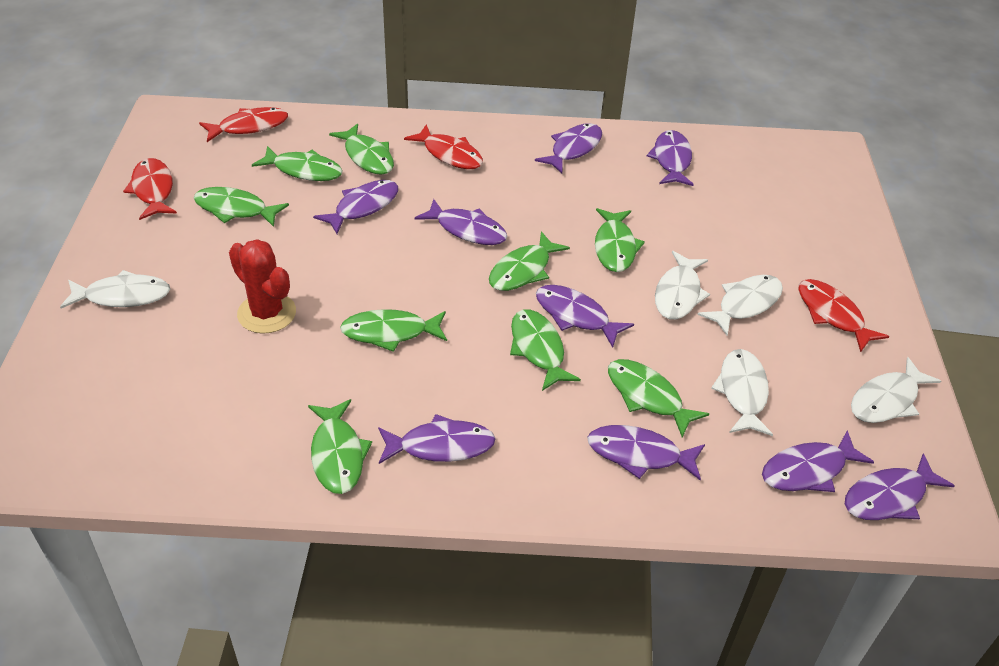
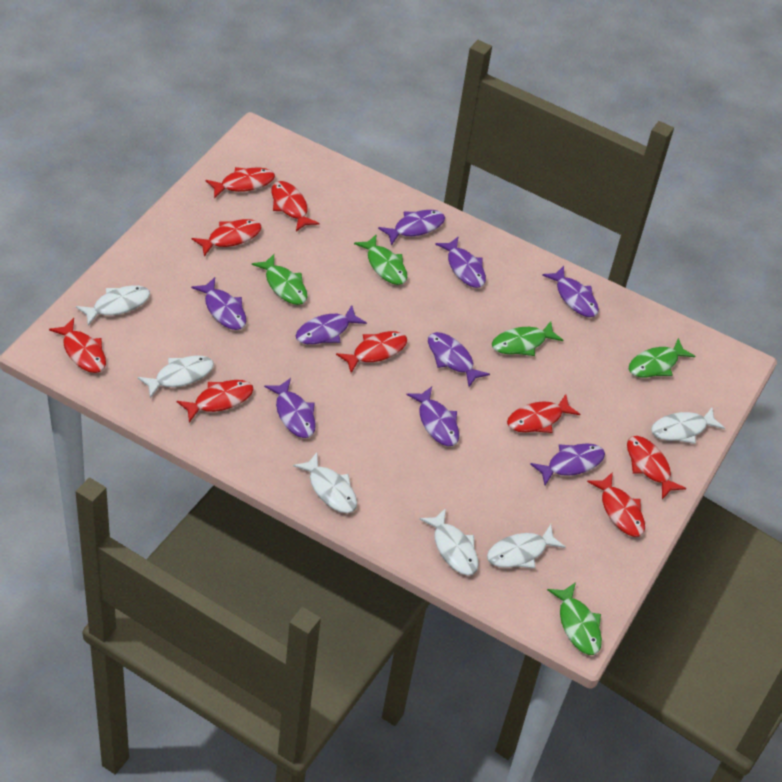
green fish: [194,187,289,227] [252,146,343,181] [308,399,372,494] [329,123,394,175] [340,309,447,352] [489,231,570,291] [510,309,581,391] [595,208,645,272] [608,359,709,437] = 9 -> [252,254,308,305] [354,235,407,285] [492,321,563,356] [547,582,602,655] [629,338,695,377] = 5
red cactus: [229,239,296,334] = 1 -> none = 0
red fish: [123,158,177,220] [199,107,288,142] [404,124,483,169] [798,279,889,352] = 4 -> [49,318,106,373] [177,380,254,423] [192,219,262,256] [205,167,275,198] [271,181,320,231] [336,331,407,373] [507,394,580,433] [587,472,645,537] [627,436,686,499] = 9
white fish: [60,270,170,308] [655,251,710,320] [697,275,783,336] [711,349,773,436] [851,357,941,423] = 5 -> [76,285,150,326] [137,356,214,398] [293,453,357,513] [419,508,479,575] [487,524,566,568] [651,408,725,444] = 6

